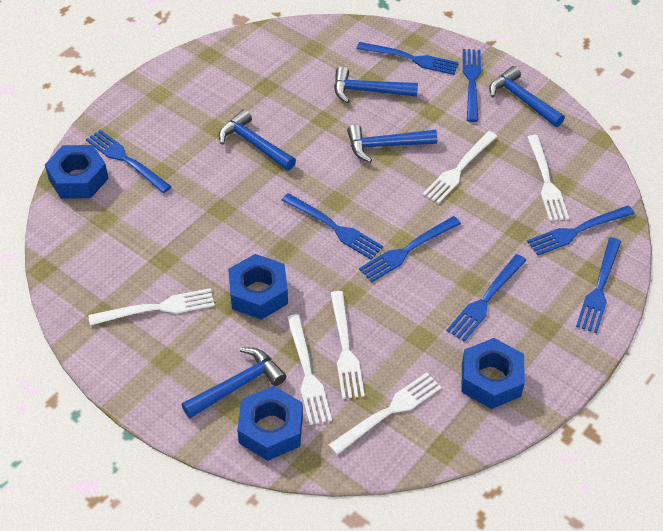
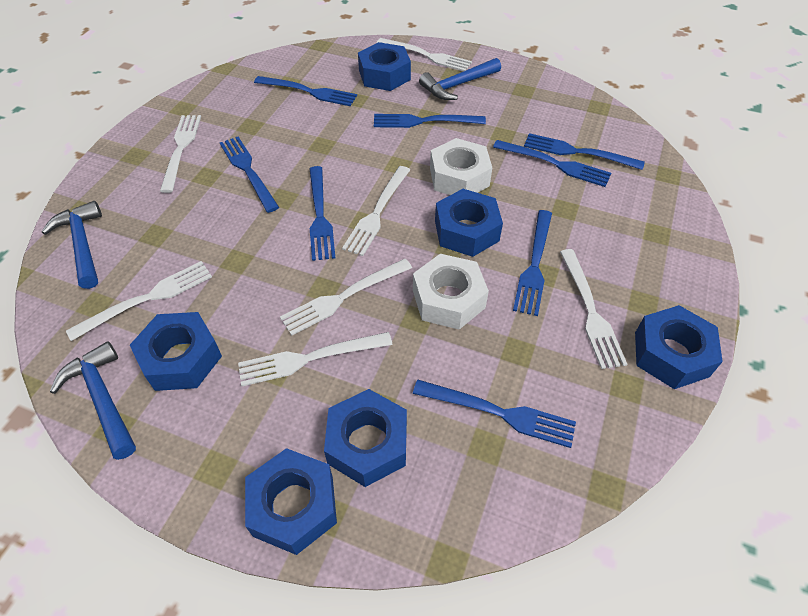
blue hammer: [181,347,286,418] [219,109,296,171] [334,66,418,103] [347,124,437,163] [489,66,565,127] = 5 -> [42,201,102,289] [50,341,136,460] [419,58,501,100] = 3
blue nut: [45,145,109,199] [228,254,288,320] [237,386,303,461] [461,338,525,409] = 4 -> [130,312,222,391] [245,448,337,555] [324,389,407,487] [358,42,411,91] [435,189,503,257] [635,305,723,389] = 6
white fork: [88,288,215,325] [287,314,332,425] [328,373,442,455] [330,291,365,399] [422,131,498,204] [527,135,569,221] = 6 -> [66,261,212,341] [160,115,201,193] [238,332,393,386] [280,259,412,336] [342,166,410,256] [377,38,472,71] [560,249,627,369] = 7
white nut: none = 0 -> [413,254,489,330] [430,138,492,195] = 2

